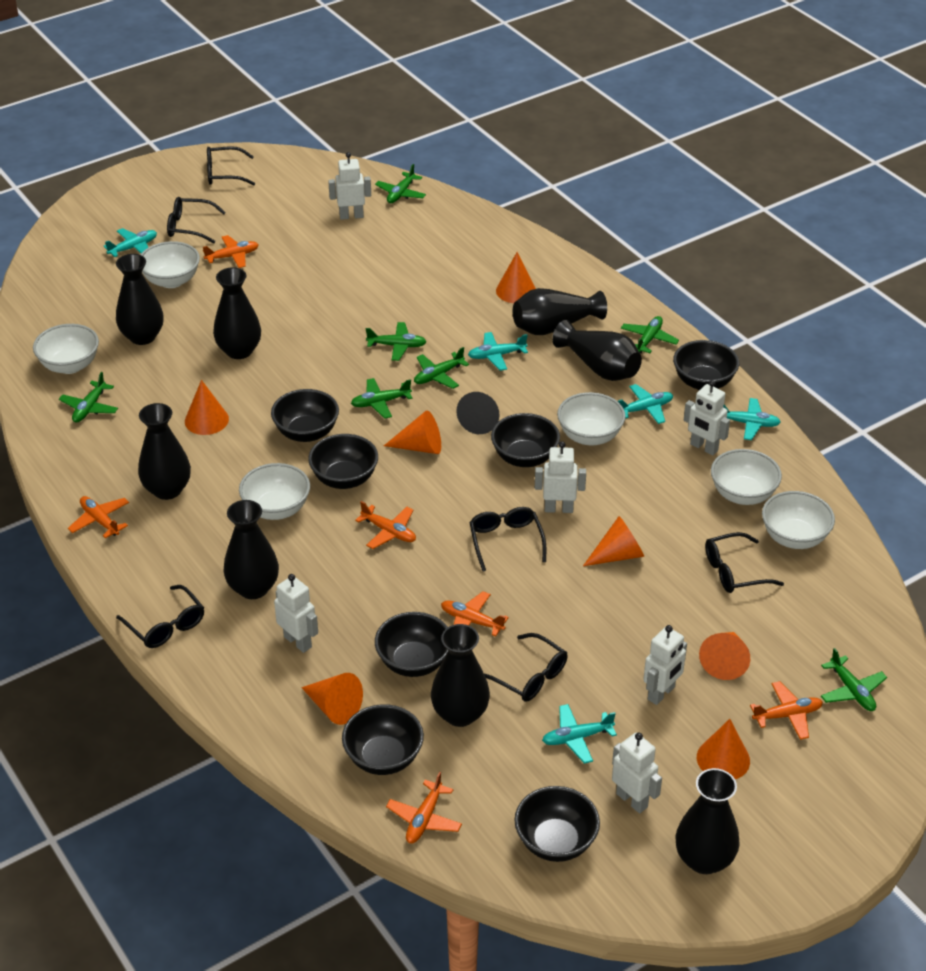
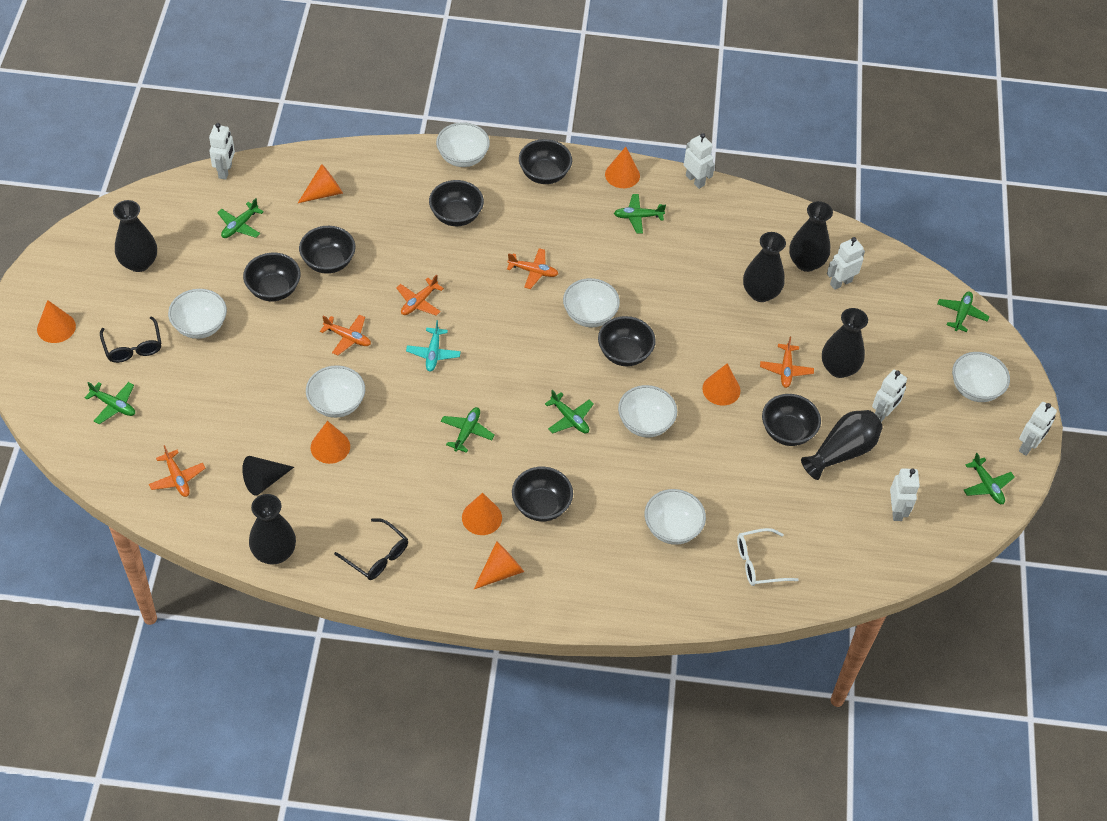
black glasses: [116,585,204,648] [167,197,226,243] [207,146,255,185] [469,507,546,572] [484,633,568,702] [705,532,784,593] = 6 -> [100,316,162,363] [334,518,408,580] = 2
black vase: [116,254,164,345] [138,403,191,500] [213,267,261,359] [223,500,279,599] [431,624,490,727] [513,288,607,335] [552,320,642,381] [676,768,740,874] = 8 -> [113,200,157,272] [249,494,296,565] [743,232,786,302] [789,201,833,272] [801,410,883,480] [822,308,868,378] = 6
orange plane: [68,496,129,538] [203,235,259,268] [355,501,416,549] [386,772,462,844] [441,591,509,637] [750,681,823,740] = 6 -> [149,445,205,497] [320,315,371,356] [396,274,444,316] [507,248,558,289] [760,337,814,388] = 5
turquoise plane: [104,228,157,257] [468,332,528,371] [542,704,617,764] [618,384,673,424] [723,398,781,440] = 5 -> [406,320,461,372] = 1
white bowl: [33,324,99,374] [140,241,200,288] [239,463,310,520] [557,392,626,446] [711,449,782,505] [762,491,835,549] = 6 -> [168,289,227,339] [306,365,365,418] [436,122,490,167] [563,278,620,327] [618,385,677,438] [644,489,706,545] [952,352,1010,402] = 7
white glasses: none = 0 -> [737,528,799,586] = 1

